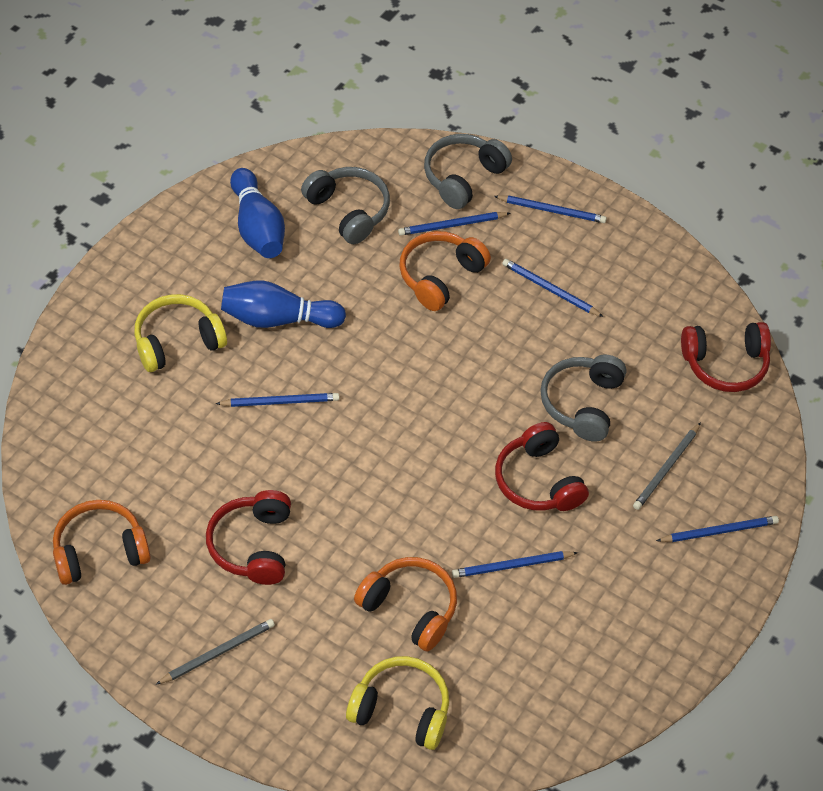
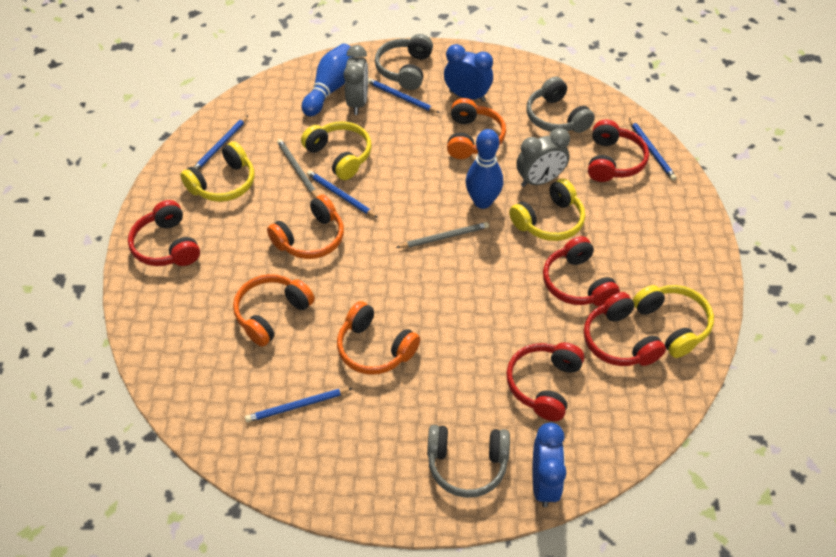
blue clock: none = 0 -> [444,44,493,102] [532,423,567,507] = 2
blue pencil: [215,393,339,407] [398,212,510,236] [452,551,578,578] [494,195,607,223] [502,259,603,317] [656,516,779,542] = 6 -> [194,115,248,170] [245,388,353,422] [307,170,378,218] [368,78,440,113] [629,118,677,180] = 5
grey clock: none = 0 -> [343,45,368,115] [516,128,570,187] = 2
orange headphones: [53,500,151,585] [354,557,457,651] [399,231,491,311] = 3 -> [233,274,315,347] [267,194,344,259] [337,301,420,375] [447,98,506,159] = 4
red headphones: [206,490,291,585] [495,422,589,511] [681,322,771,392] = 3 -> [128,200,200,266] [506,343,584,421] [543,236,620,306] [584,292,666,366] [588,119,649,182] = 5
yellow headphones: [134,294,227,372] [346,656,449,750] = 2 -> [180,141,254,202] [301,121,372,180] [509,179,585,241] [633,285,714,358] = 4

